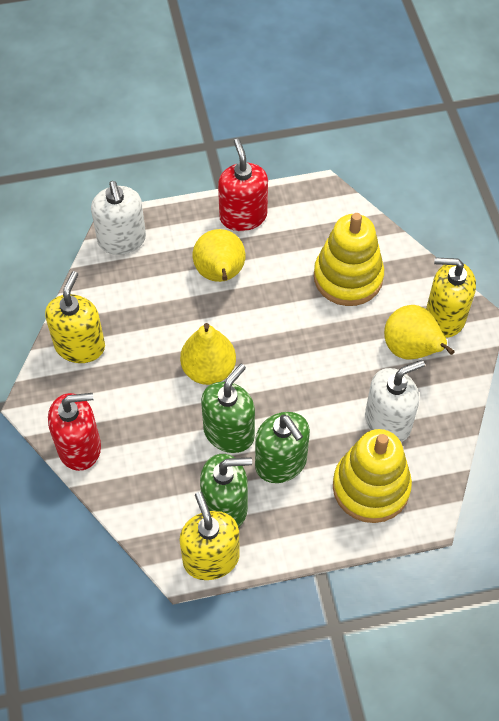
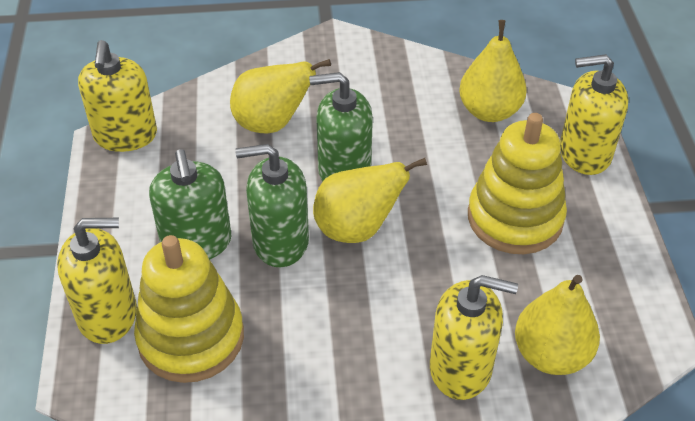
red soap dispenser: [48,393,101,471] [218,139,268,231] = 2 -> none = 0
white soap dispenser: [91,181,146,255] [365,360,425,442] = 2 -> none = 0
yellow pear: [180,323,236,385] [193,229,245,282] [384,305,455,360] = 3 -> [230,59,331,133] [313,158,427,243] [459,20,527,122] [515,275,600,375] = 4
yellow soap dispenser: [45,271,105,363] [179,492,240,580] [426,257,476,338] = 3 -> [57,218,137,344] [78,40,157,152] [430,275,518,400] [560,54,629,175] = 4

